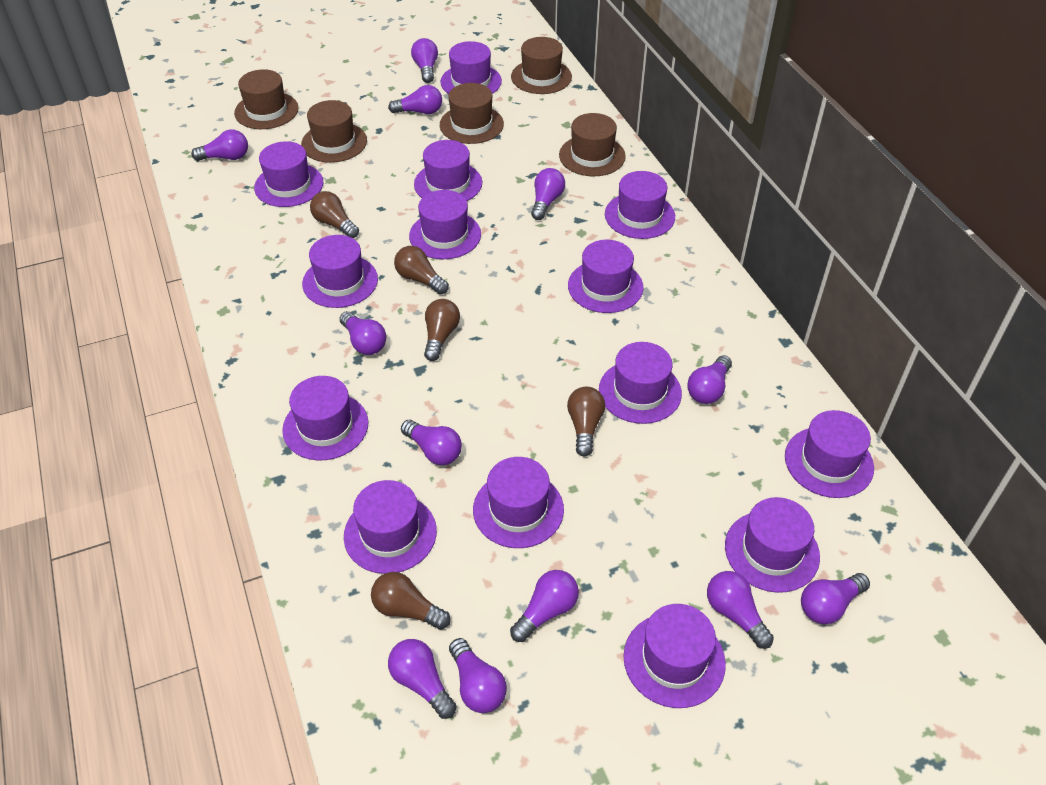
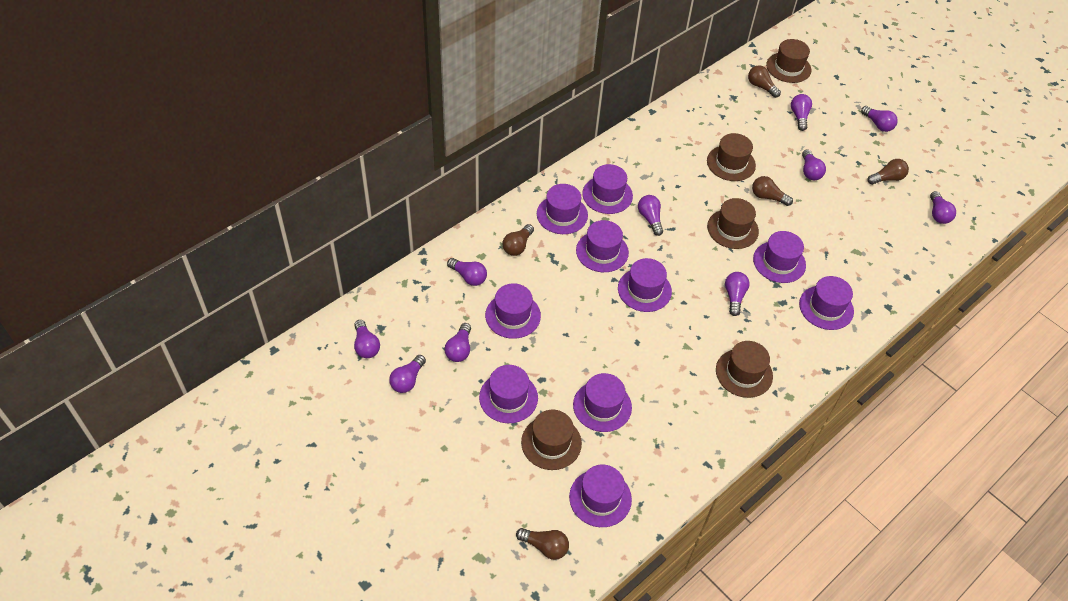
purple hat: [254,141,323,207] [282,376,369,461] [302,235,378,308] [344,480,437,574] [409,190,481,259] [414,140,482,201] [440,41,502,94] [473,457,564,548] [568,240,643,313] [599,342,682,424] [605,171,675,239] [624,604,726,708] [725,497,820,593] [785,410,874,498] = 14 -> [479,365,538,423] [485,283,541,339] [537,184,588,234] [569,465,632,527] [573,373,632,432] [576,220,629,272] [582,164,633,214] [618,258,672,312] [753,231,806,283] [799,276,854,330] = 10
purple light bulb: [191,129,248,161] [340,311,387,355] [388,85,442,114] [388,639,457,719] [401,420,462,465] [411,38,438,83] [449,638,507,713] [510,570,579,642] [531,168,565,220] [687,355,732,404] [707,571,774,649] [801,573,870,624] = 12 -> [354,320,380,358] [389,355,426,393] [445,323,471,362] [447,258,487,286] [638,195,663,236] [725,272,749,316] [791,94,812,131] [802,149,826,180] [861,106,898,132] [930,191,956,224] = 10

